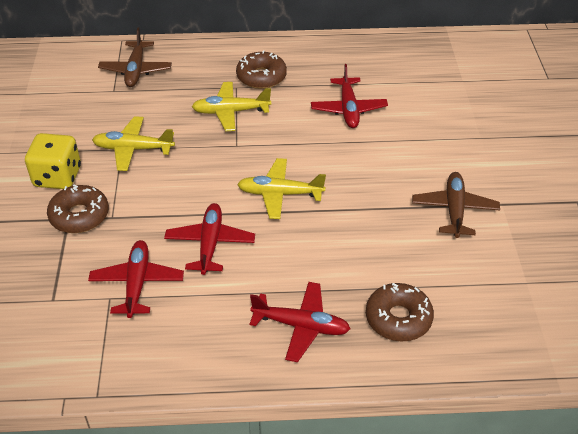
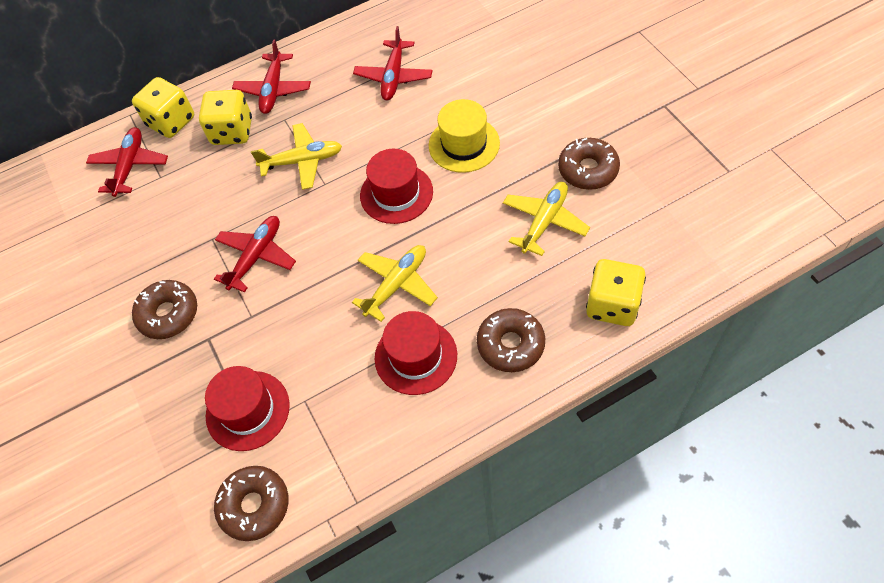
brown donut: [47,185,109,233] [236,50,287,89] [366,283,434,341] = 3 -> [132,280,197,339] [214,466,288,541] [477,308,545,372] [558,138,620,190] = 4
brown plane: [98,27,172,87] [412,172,500,238] = 2 -> none = 0
red hat: none = 0 -> [205,366,290,451] [360,149,433,224] [375,311,457,395] = 3
yellow dice: [25,133,81,189] = 1 -> [132,77,194,138] [199,90,252,145] [586,259,646,326] = 3
yellow hat: none = 0 -> [429,99,500,173] = 1

